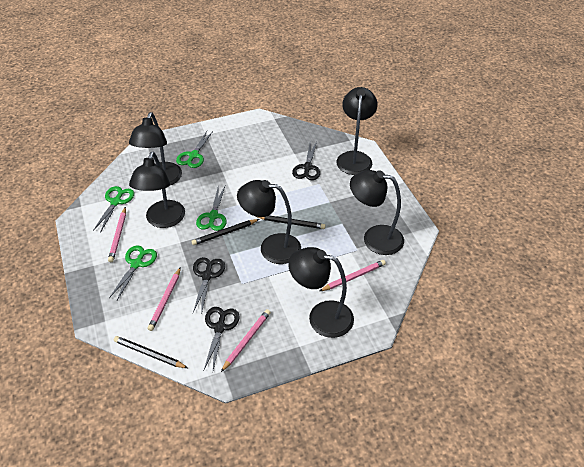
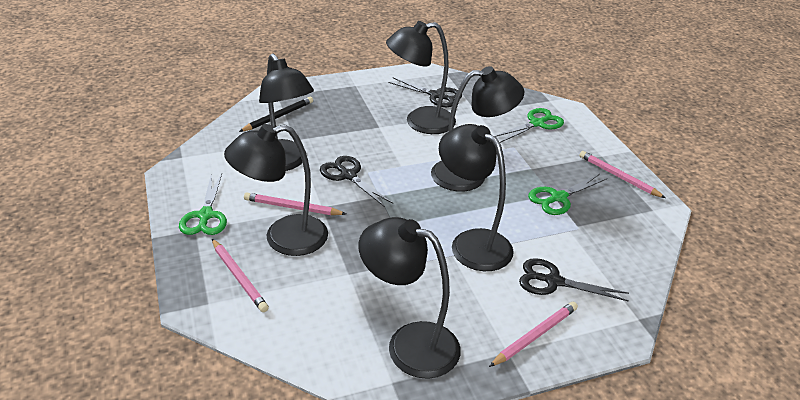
black pencil: [114,336,188,368] [191,219,259,245] [258,215,326,229] = 3 -> [239,97,313,132] = 1
green scissors: [93,186,134,233] [109,245,157,300] [176,131,213,168] [196,186,227,231] = 4 -> [179,174,227,235] [495,108,564,143] [528,174,608,215] = 3

